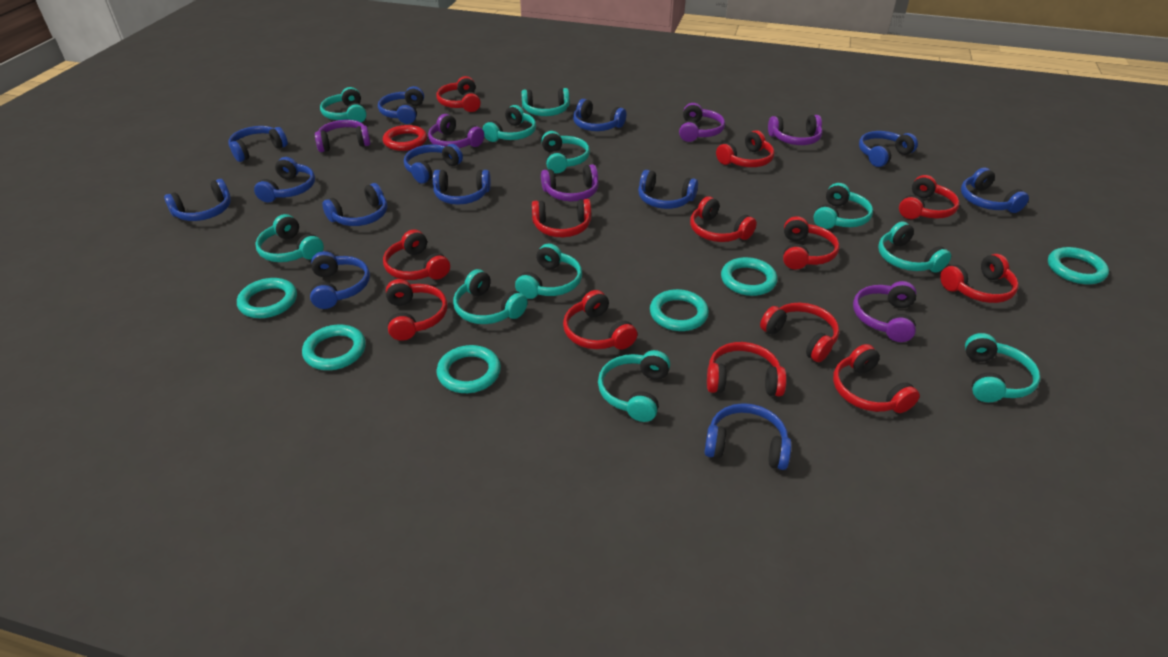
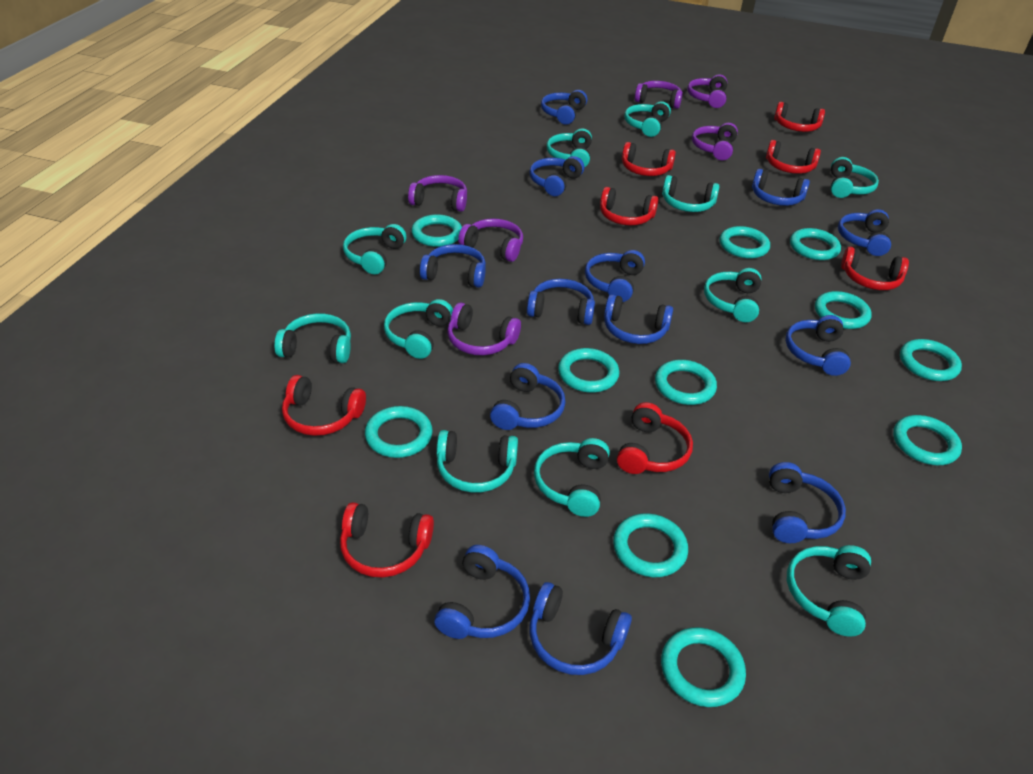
red headphones: [383,230,450,280] [386,279,447,341] [436,76,481,112] [532,199,591,237] [563,290,637,350] [690,196,757,242] [707,342,787,396] [716,130,774,167] [760,303,839,362] [783,216,840,270] [833,344,920,413] [899,175,960,219] [940,254,1019,303] = 13 -> [282,375,366,436] [340,502,434,578] [600,187,659,225] [617,402,693,474] [622,142,676,176] [766,140,821,174] [774,102,825,132] [841,247,909,290] = 8
red ring: [383,125,427,151] = 1 -> none = 0
turquoise ring: [237,278,297,318] [302,324,366,370] [436,345,501,393] [650,289,709,331] [721,257,777,296] [1048,247,1109,284] = 6 -> [365,406,433,458] [411,214,462,247] [558,348,619,393] [613,513,688,577] [655,360,717,405] [661,627,746,707] [720,226,770,259] [790,228,841,260] [815,291,872,329] [893,415,962,465] [900,339,962,381] = 11

